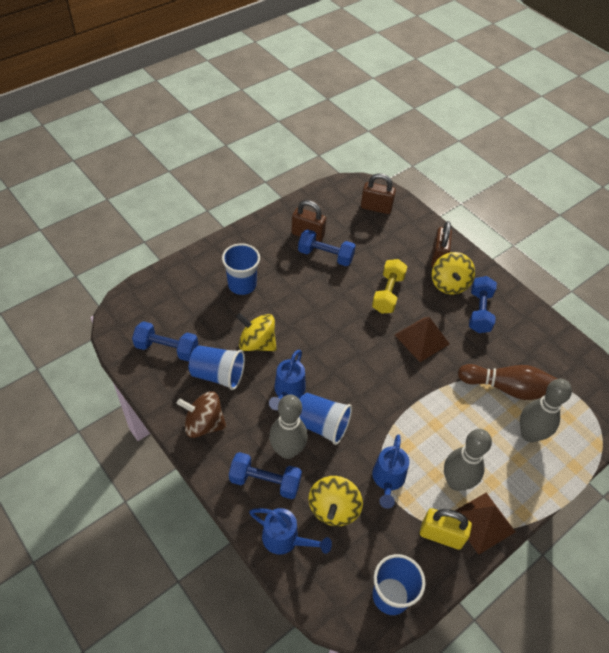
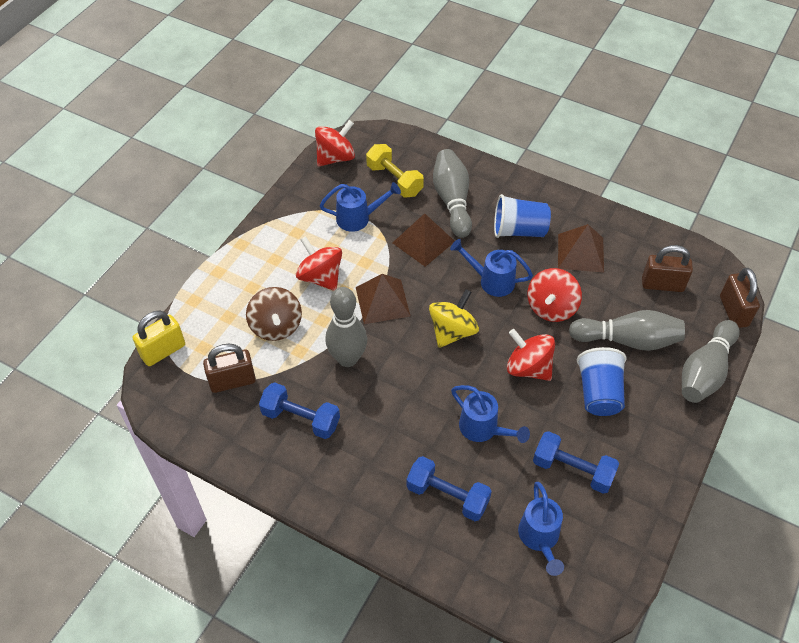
blue cup: [189,345,245,390] [222,243,260,295] [299,393,352,445] [372,554,426,615] = 4 -> [494,194,551,238] [577,347,626,416] = 2
blue dumbbell: [132,321,198,361] [229,452,302,499] [298,229,356,266] [469,276,497,333] = 4 -> [259,382,340,439] [406,456,492,521] [533,431,619,494] = 3
blue watering can: [249,508,332,555] [269,350,306,410] [372,434,409,509] = 3 -> [320,182,401,232] [450,239,533,297] [451,385,530,443] [518,482,564,576] = 4
brown bowling pin: [458,364,557,400] = 1 -> none = 0
brown pyramid: [395,317,450,362] [455,493,515,555] = 2 -> [356,274,410,324] [393,213,455,267] [558,224,604,273] = 3
grey bowling pin: [269,394,308,459] [444,429,492,491] [520,379,572,442] = 3 -> [325,287,367,367] [433,149,472,238] [569,310,685,351] [682,320,740,403] = 4
red spinning top: none = 0 -> [296,236,342,291] [315,120,355,167] [507,329,555,381] [527,268,582,322] = 4
yellow spinning top: [236,313,277,351] [308,476,363,526] [432,252,475,294] = 3 -> [429,289,479,348] = 1

